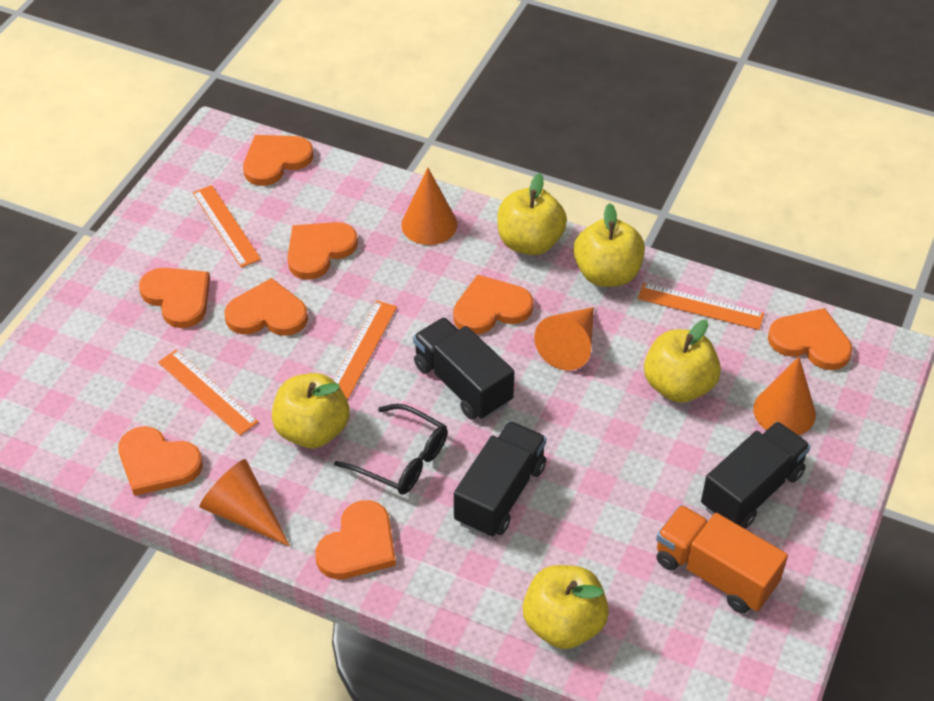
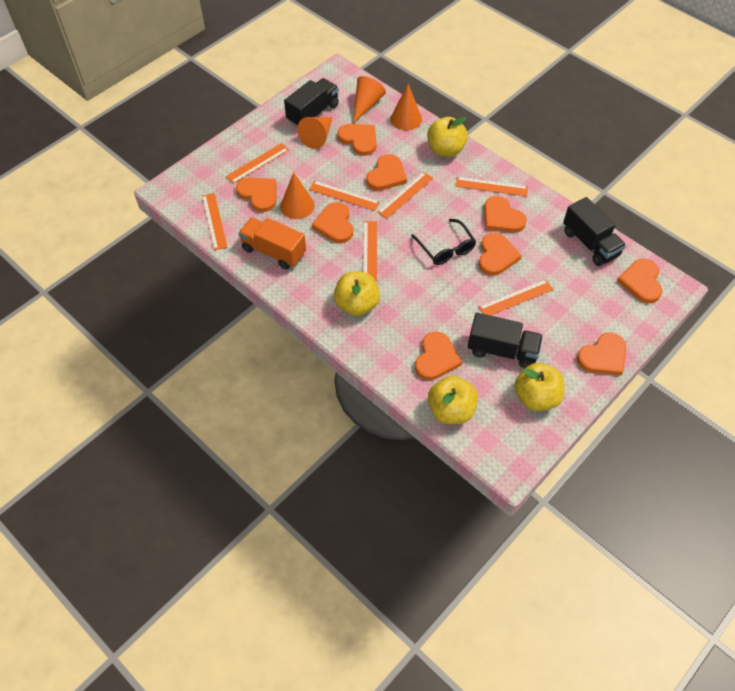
orange heart: [118,426,203,496] [139,268,210,328] [224,278,308,336] [243,135,314,186] [287,222,358,280] [315,500,396,579] [453,274,534,334] [768,308,852,370] = 8 -> [236,177,276,212] [312,202,353,243] [337,124,376,156] [366,154,407,191] [415,332,462,380] [479,233,522,275] [484,196,527,233] [577,333,626,375] [617,258,663,303] = 9
orange ruler: [158,349,258,436] [193,185,261,268] [333,300,397,399] [638,283,764,330] = 4 -> [202,193,228,250] [226,143,289,184] [309,181,380,211] [363,221,377,281] [377,172,433,219] [455,177,528,196] [479,279,553,316] = 7
yellow apple: [272,373,350,448] [497,173,567,255] [523,565,609,649] [573,203,645,287] [644,320,721,403] = 5 -> [334,272,380,316] [427,117,468,157] [428,376,478,424] [514,363,565,411] = 4

